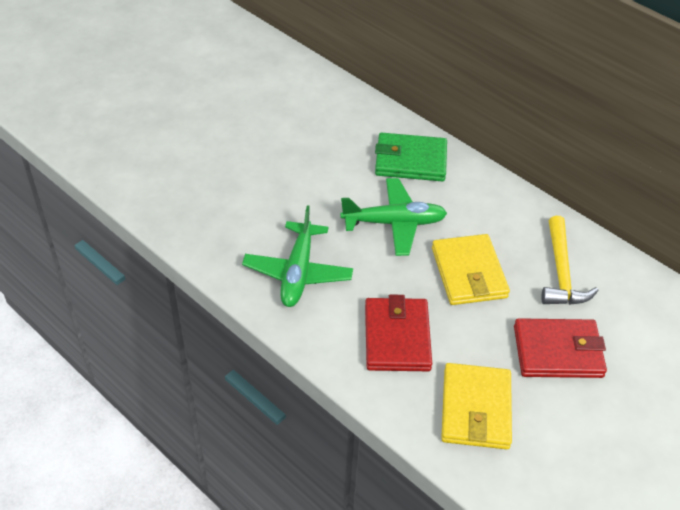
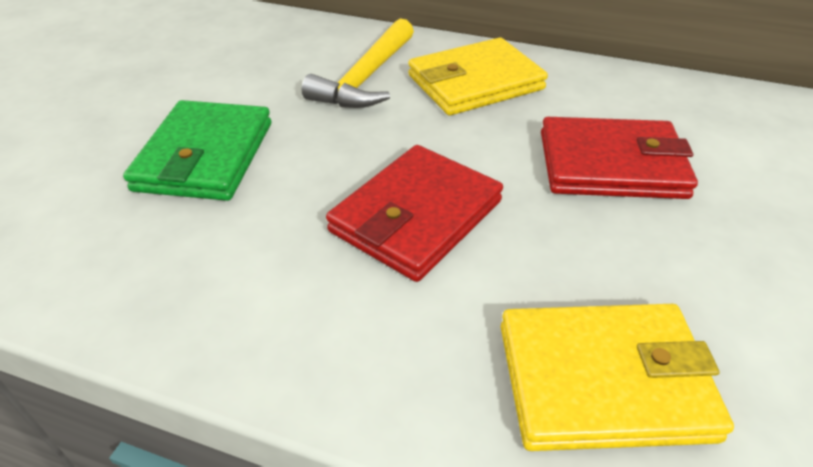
green plane: [242,206,353,307] [340,178,447,256] = 2 -> none = 0

